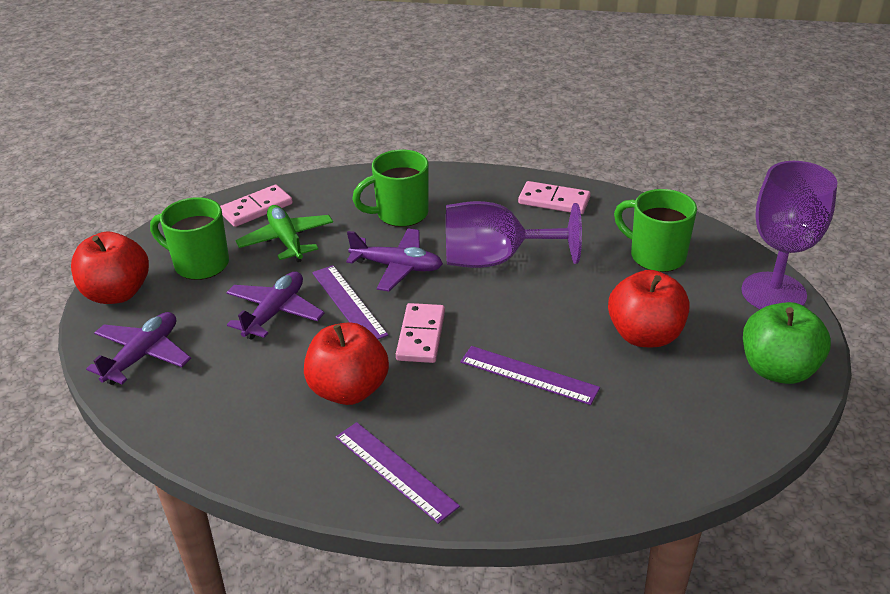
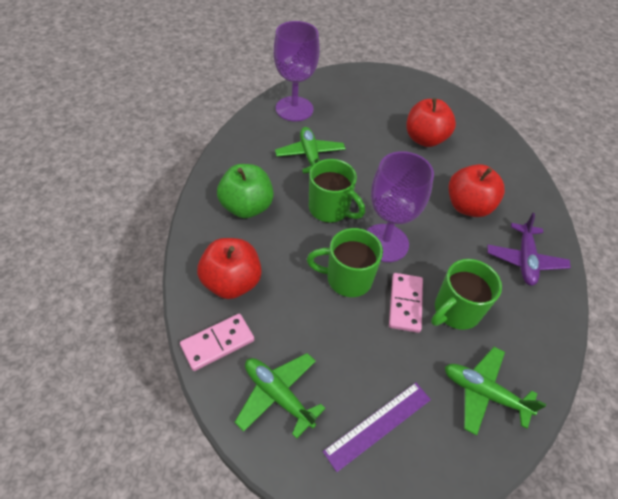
green plane: [236,205,333,262] = 1 -> [235,353,326,439] [275,127,346,174] [445,347,546,436] = 3
pink domino: [220,185,293,227] [396,303,445,363] [518,181,591,214] = 3 -> [180,314,254,371] [389,273,423,333] = 2
purple plane: [86,312,191,385] [226,272,325,340] [346,228,443,291] = 3 -> [487,213,571,286] = 1
purple ruler: [312,265,388,339] [336,422,460,524] [460,346,600,405] = 3 -> [323,382,431,472] = 1

